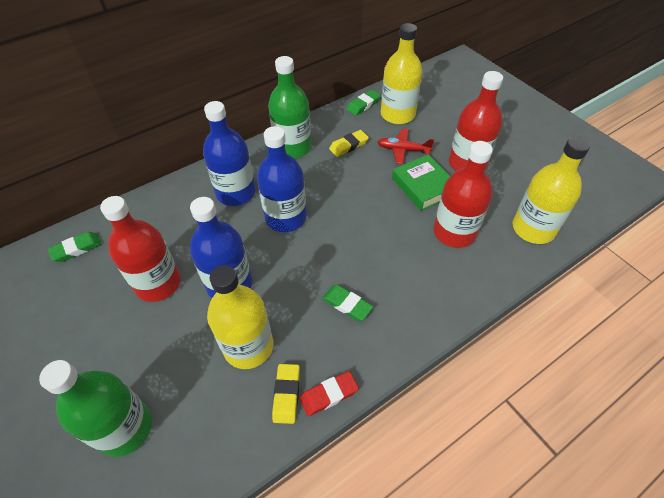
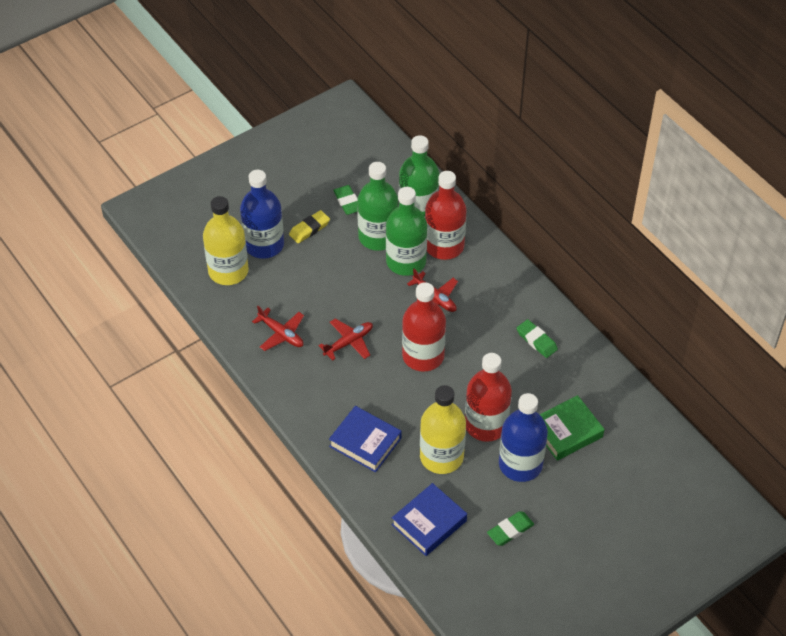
blue book: none = 0 -> [329,406,401,472] [392,483,467,556] = 2
blue bottle: [190,197,252,298] [203,101,256,206] [257,126,307,232] = 3 -> [240,170,284,259] [499,393,548,482] = 2
green bottle: [39,360,152,457] [268,56,311,159] = 2 -> [357,162,399,251] [386,187,427,276] [399,135,439,217] = 3
red eraser: [300,371,359,417] = 1 -> none = 0
red plane: [377,128,434,164] = 1 -> [252,306,304,351] [319,319,373,361] [407,269,458,312] = 3
yellow bottle: [207,265,273,369] [381,23,422,124] [513,137,590,244] = 3 -> [203,196,249,285] [420,385,466,474] = 2
yellow eraser: [272,364,300,424] [329,130,369,157] = 2 -> [289,210,330,243] = 1

